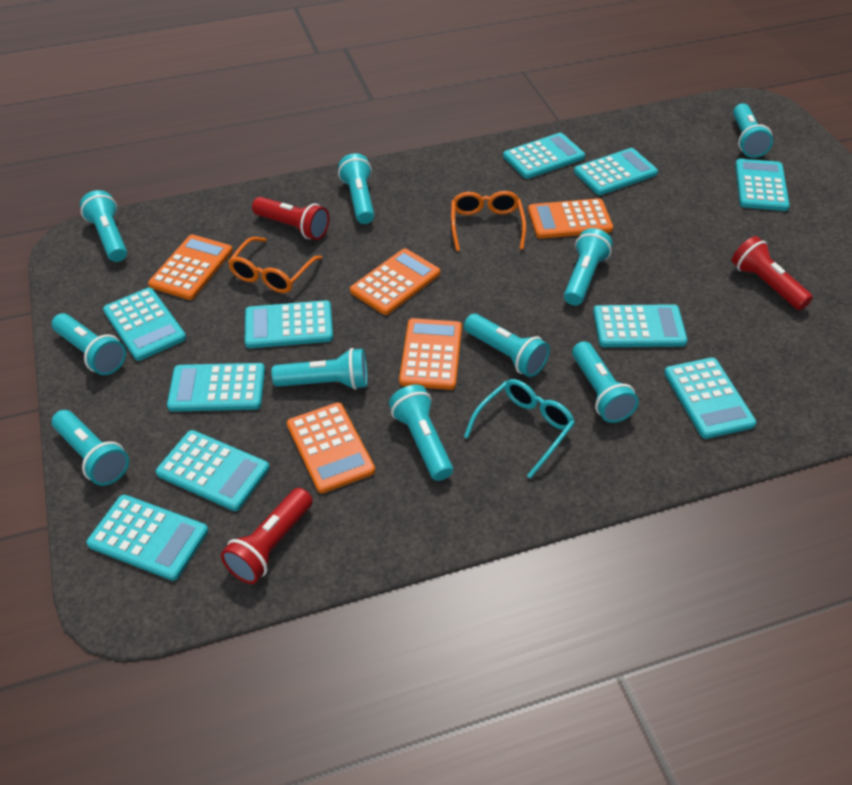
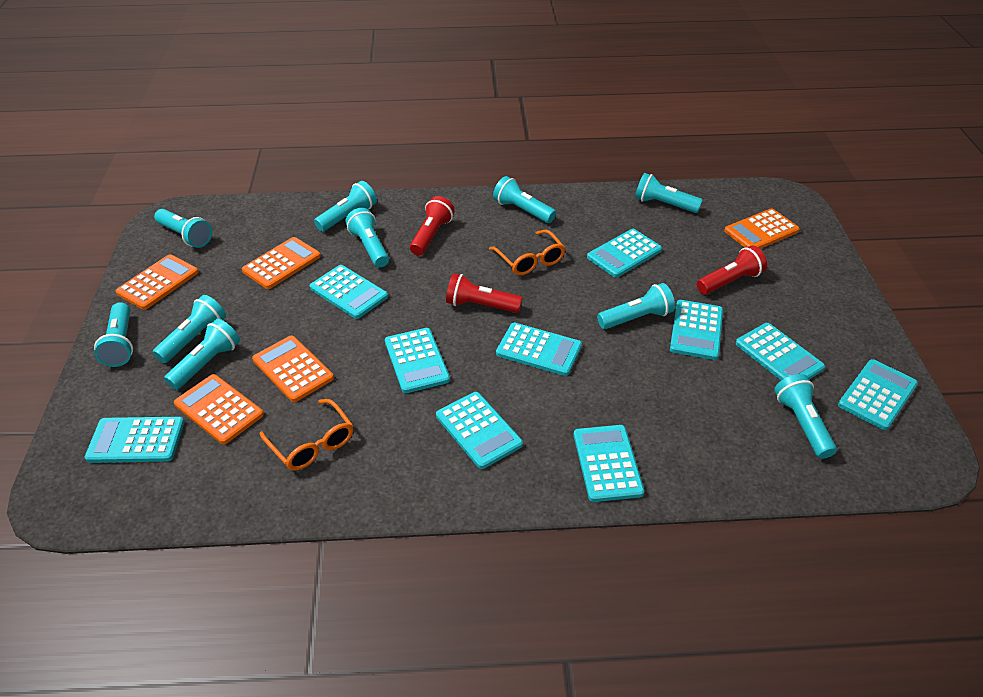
turquoise glasses: [464,379,575,479] = 1 -> none = 0

